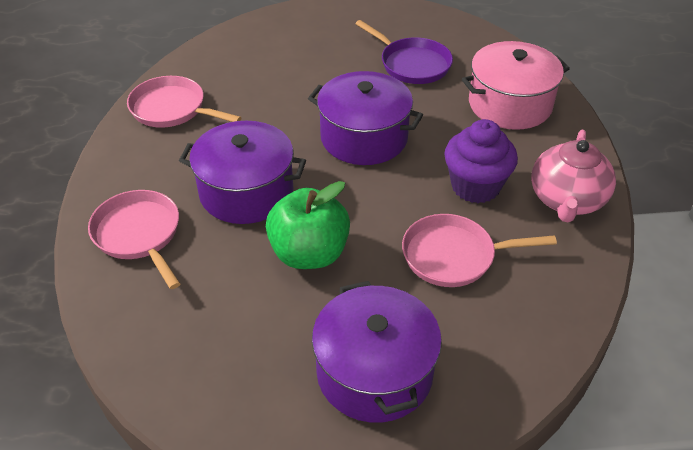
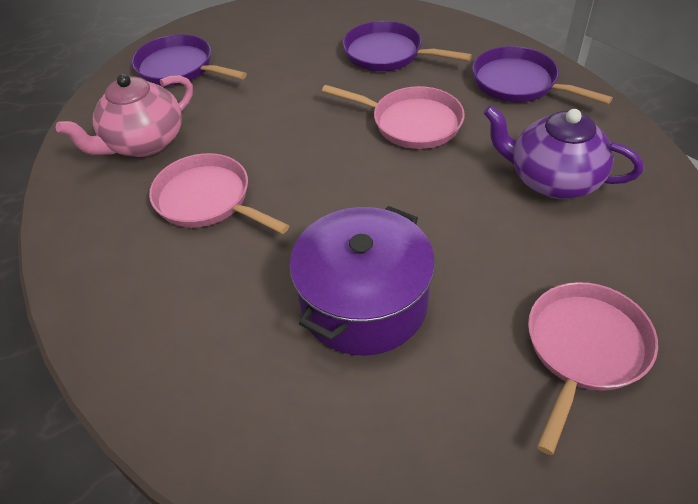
green apple: [266,181,350,269] = 1 -> none = 0
pink pot: [462,41,570,130] = 1 -> none = 0
purple cupcake: [444,119,518,203] = 1 -> none = 0
purple pan: [355,20,453,84] = 1 -> [132,34,247,86] [343,21,472,71] [472,46,613,104] = 3
purple pot: [179,121,306,224] [308,71,423,165] [312,281,442,423] = 3 -> [289,206,435,355] = 1
purple teapot: none = 0 -> [483,105,643,199] = 1

